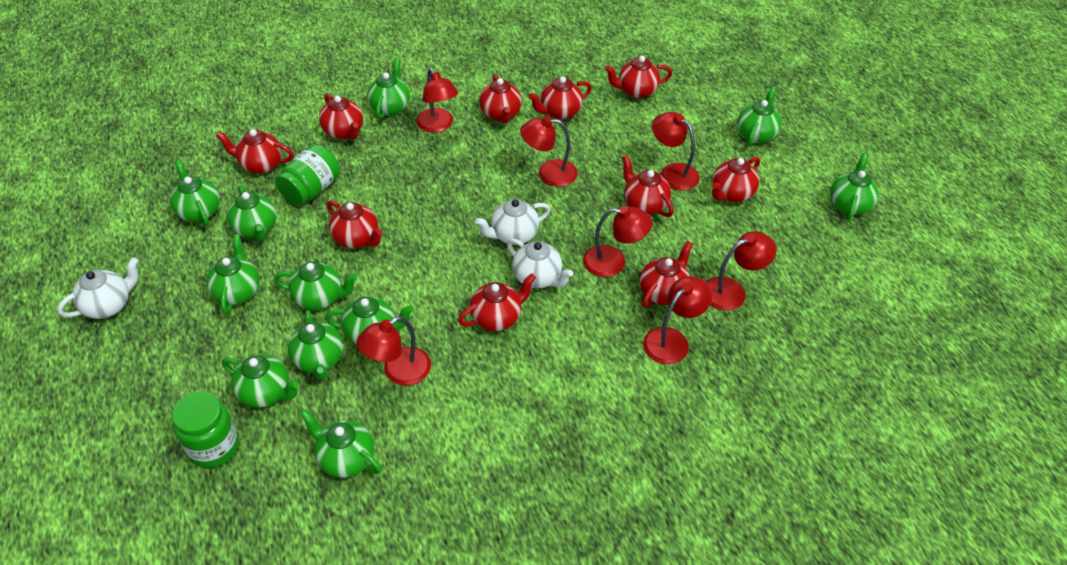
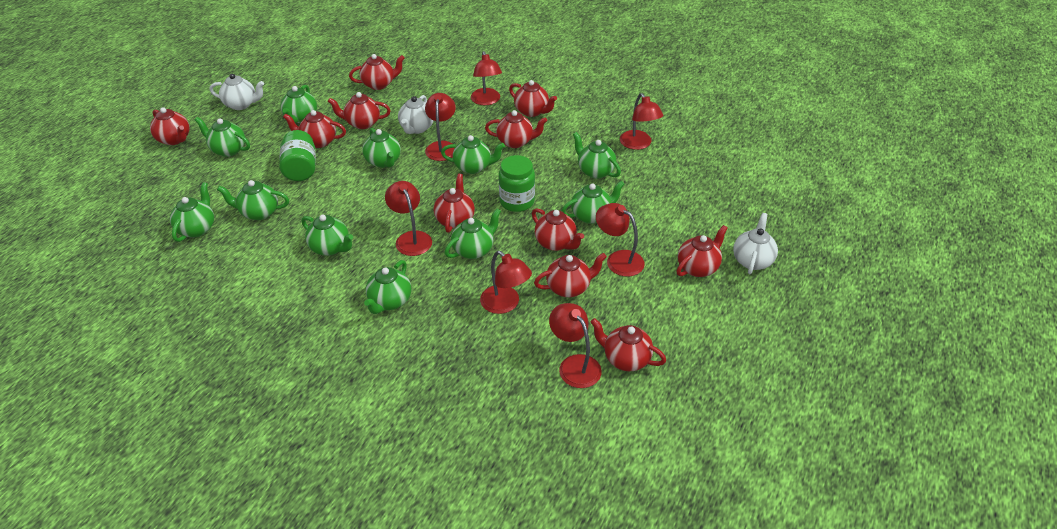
red teapot: [216,129,294,174] [319,93,363,139] [327,201,382,248] [458,273,536,331] [479,74,522,123] [529,76,592,120] [605,56,672,98] [622,155,674,217] [640,241,693,308] [712,157,760,202] = 10 -> [150,107,189,145] [283,110,346,148] [328,92,391,129] [349,54,405,90] [434,174,475,233] [485,110,547,148] [509,80,557,117] [532,208,584,251] [534,253,607,297] [591,318,666,371] [677,225,728,277] = 11

